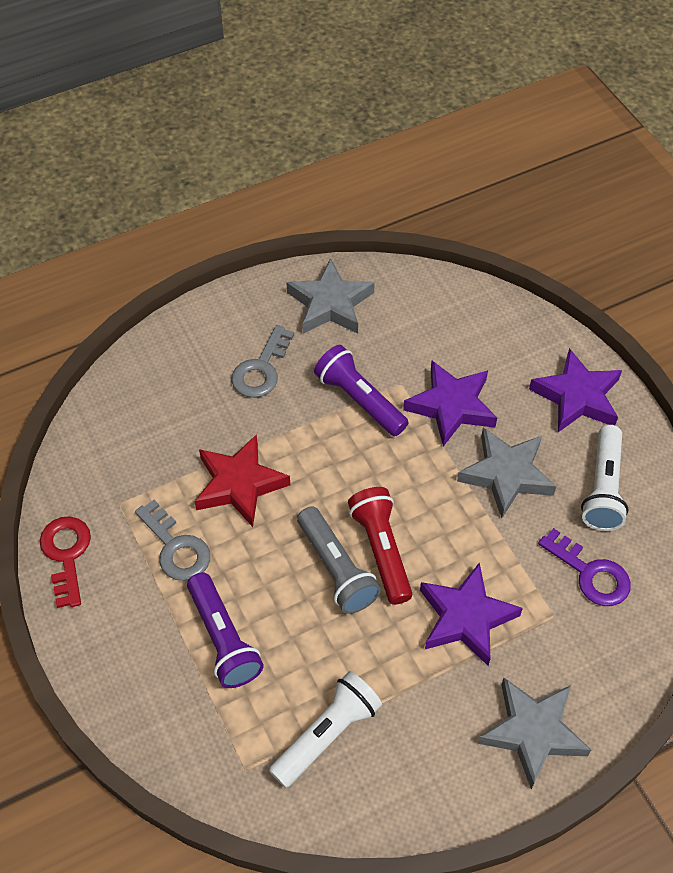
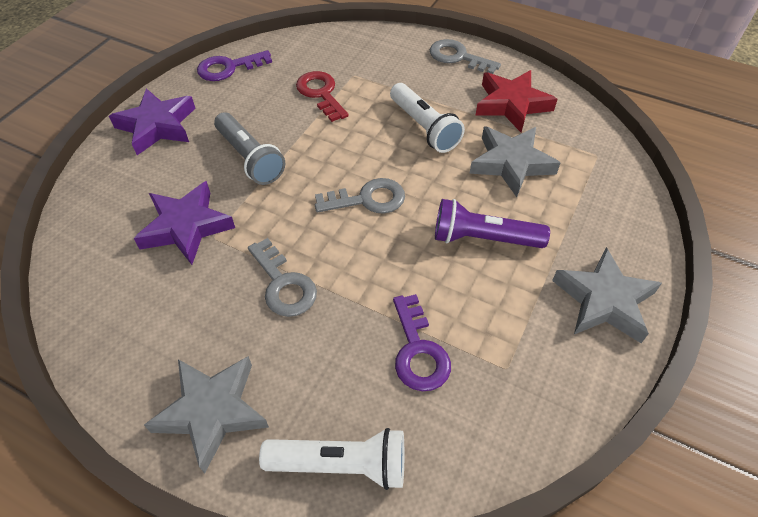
grey key: [135,500,210,581] [231,325,294,398] = 2 -> [248,238,317,317] [315,178,405,214] [430,39,501,74] = 3
purple flashlight: [187,572,264,688] [314,345,409,436] = 2 -> [435,199,550,248] = 1
purple key: [538,528,631,606] = 1 -> [197,50,272,81] [393,294,451,391] = 2
purple star: [403,361,497,447] [420,562,523,666] [529,348,622,432] = 3 -> [109,88,196,155] [134,181,235,265] = 2
red flashlight: [348,487,412,605] = 1 -> none = 0

